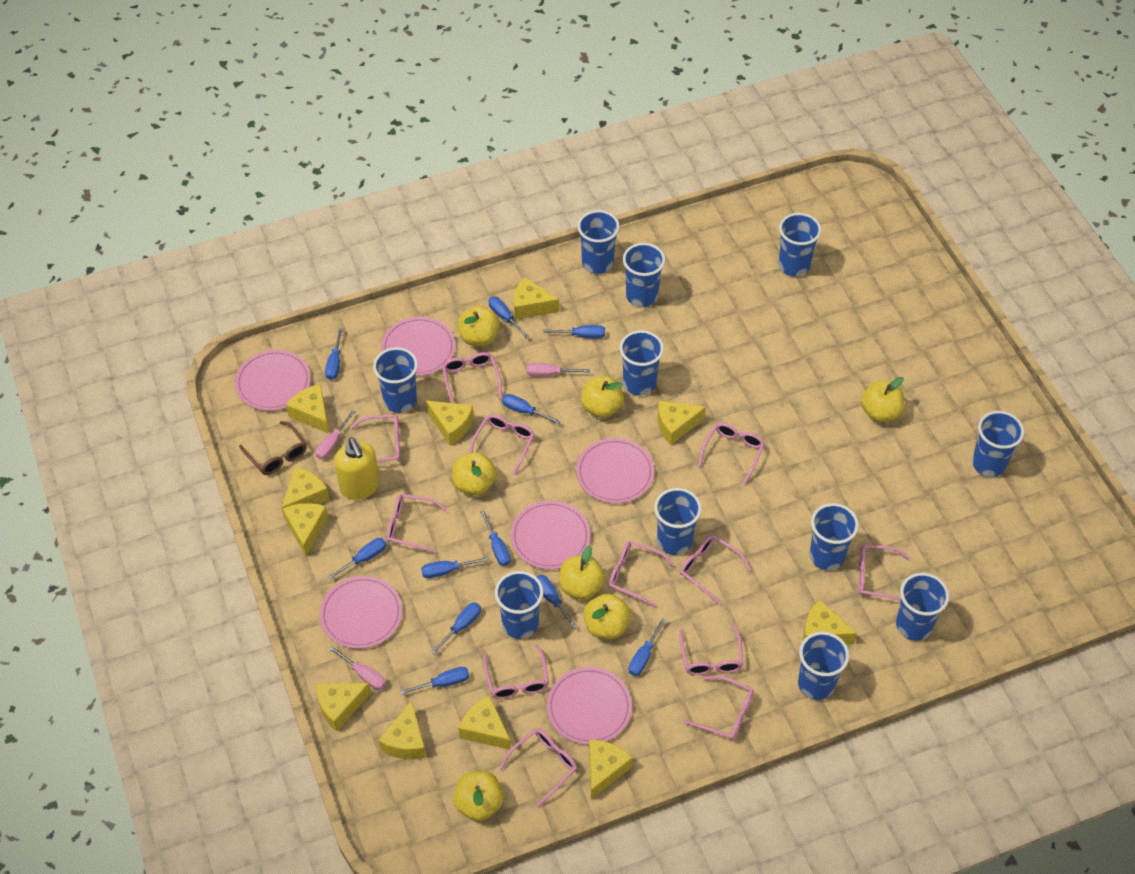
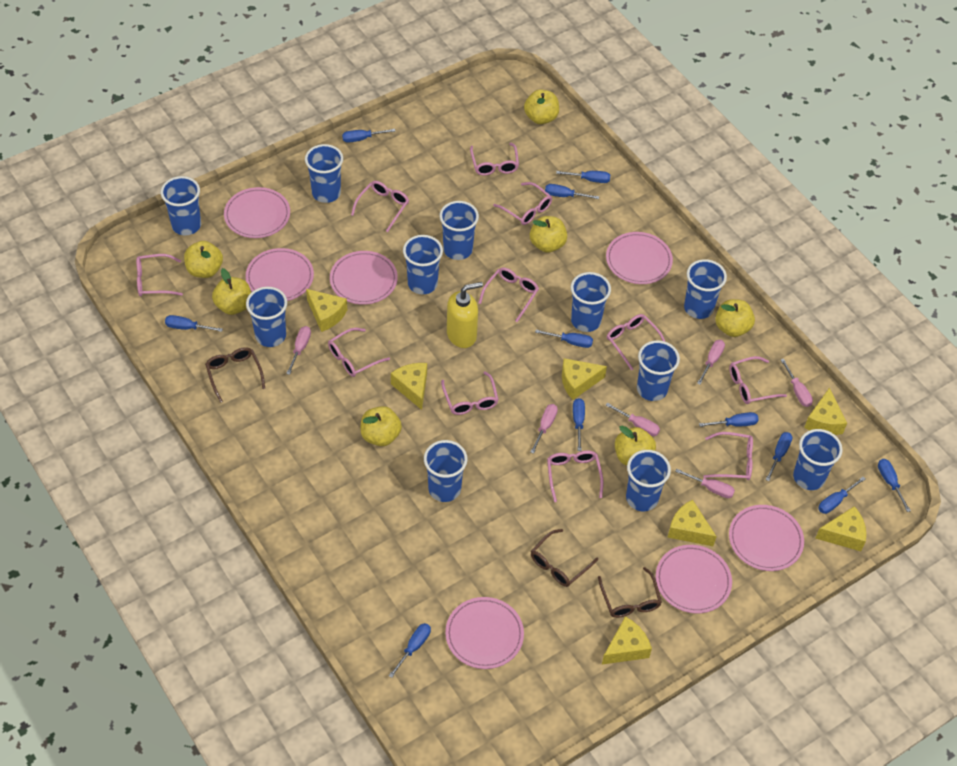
brown glasses: [239,421,307,475] = 1 -> [205,347,265,403] [531,529,598,587] [598,567,662,618] = 3
pink glasses: [351,415,400,462] [386,494,448,553] [442,352,502,403] [469,414,535,475] [483,644,549,699] [499,728,577,807] [609,541,674,607] [679,625,743,675] [680,535,751,605] [683,675,754,740] [698,423,765,484] [858,544,910,601] = 12 -> [136,254,183,296] [328,328,390,377] [351,181,409,232] [441,371,499,415] [470,143,519,176] [479,267,539,322] [493,182,552,225] [547,450,604,502] [607,314,665,371] [703,432,753,480] [729,356,787,404] = 11
pink plate: [235,350,311,411] [320,576,402,649] [381,317,455,376] [510,501,590,569] [547,667,632,745] [576,438,654,503] = 6 -> [224,187,290,238] [245,248,314,301] [330,251,398,305] [445,597,524,669] [606,232,673,284] [656,545,732,614] [729,505,804,571] = 7
pink screwdriver: [315,410,356,460] [329,646,386,690] [527,363,590,377] = 3 -> [286,326,311,375] [530,404,558,454] [605,403,660,436] [675,469,735,498] [697,340,725,385] [781,359,813,407] = 6
yellow cheese: [282,467,329,519] [282,503,328,556] [286,384,329,433] [316,683,371,732] [378,700,426,759] [426,401,474,446] [458,696,511,750] [514,277,559,319] [589,740,633,799] [657,401,706,445] [803,600,857,645] = 11 -> [306,289,347,332] [391,363,427,410] [562,358,607,400] [602,616,652,664] [667,500,717,546] [804,387,847,435] [816,506,866,551] = 7

